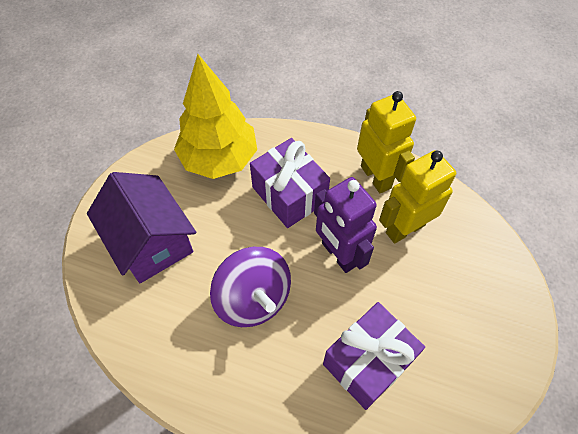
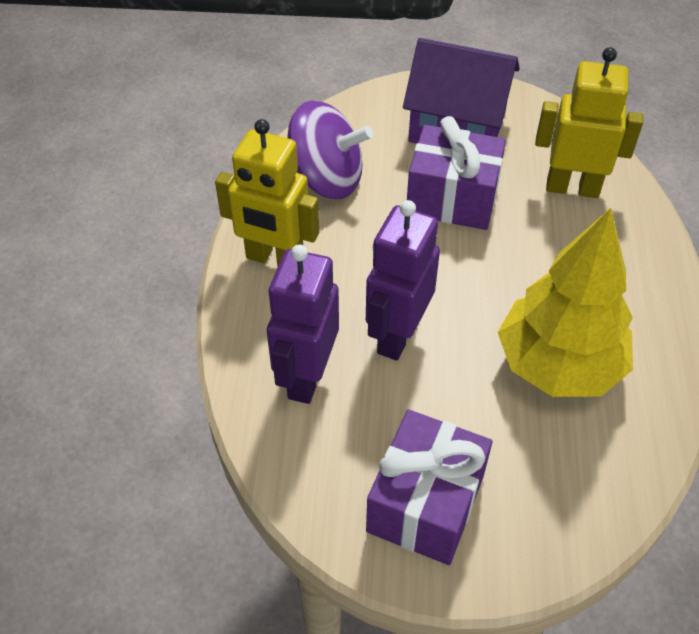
purple robot: [314,177,377,273] = 1 -> [267,245,339,404] [366,200,440,361] = 2

